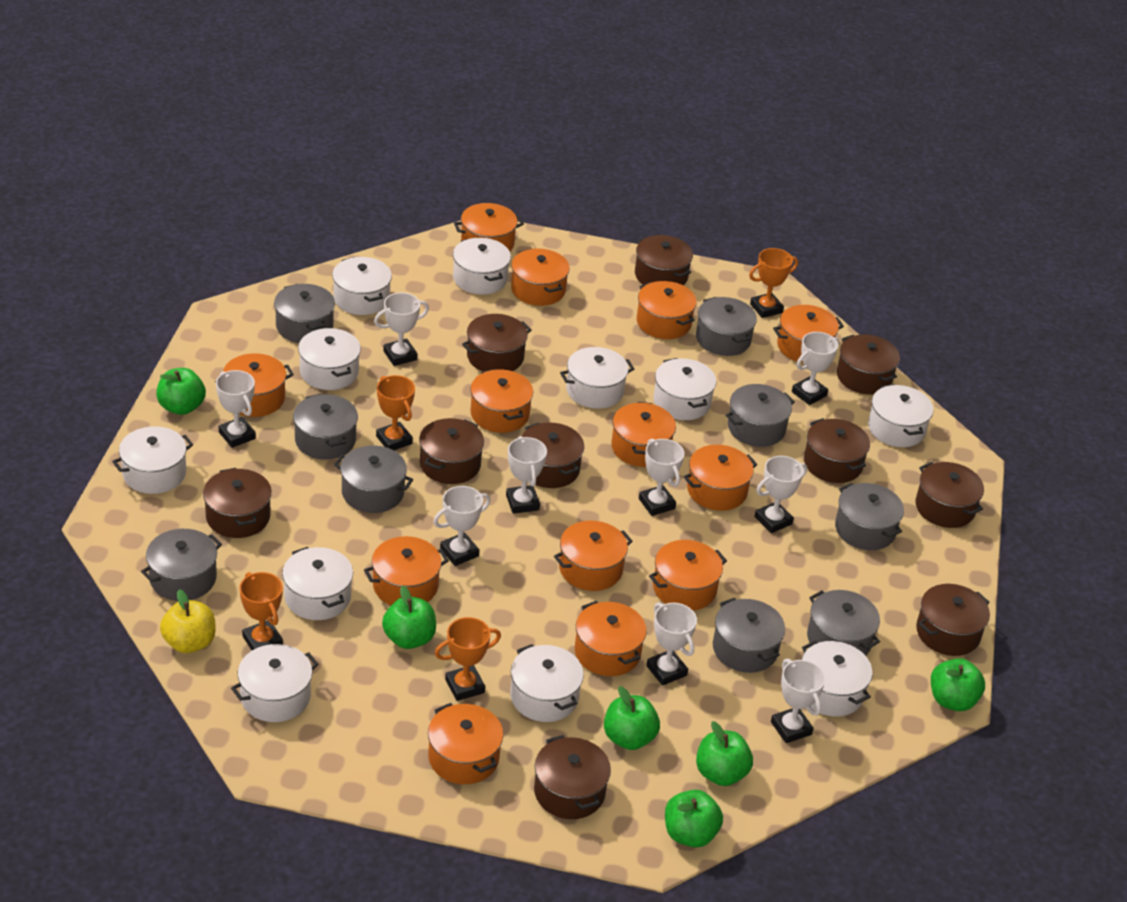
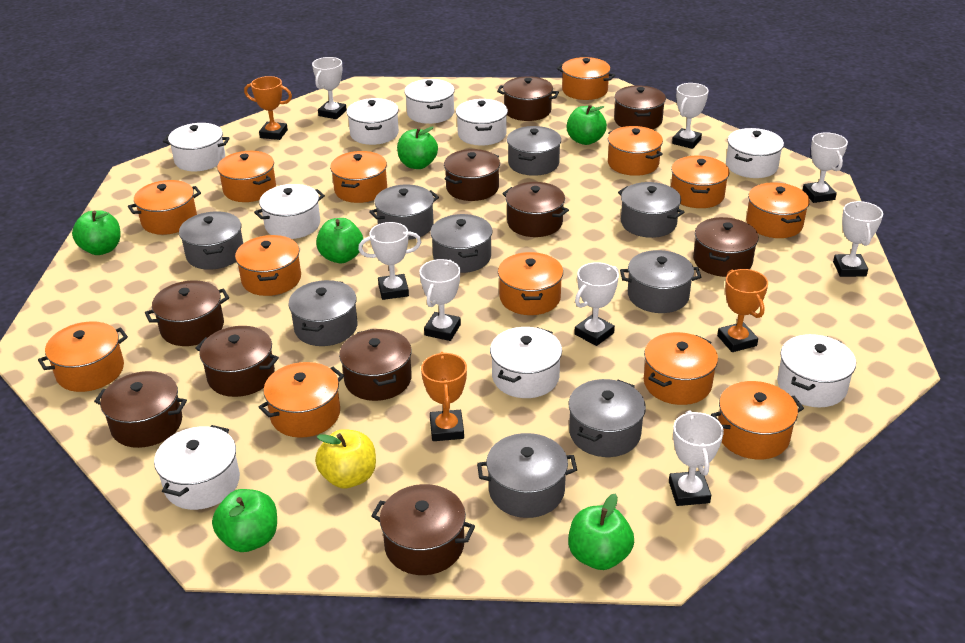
orange trophy: [239,572,283,650] [376,375,415,450] [435,617,501,701] [749,248,798,318] = 4 -> [244,76,292,140] [421,352,467,441] [717,269,768,352] = 3
white pot: [112,426,193,494] [231,644,319,722] [282,547,353,620] [298,328,361,390] [332,257,392,315] [453,238,511,295] [510,644,584,722] [560,347,634,409] [653,358,716,420] [802,640,872,717] [868,384,933,447] = 11 -> [154,425,240,510] [163,123,230,171] [254,184,325,239] [347,98,399,145] [404,79,455,124] [456,99,508,145] [490,327,562,398] [726,128,784,178] [777,334,856,407] = 9
white trophy: [216,370,256,448] [374,293,429,366] [433,486,491,566] [506,436,547,514] [639,439,684,516] [646,602,697,686] [755,456,807,533] [771,659,826,743] [792,332,839,405] = 9 -> [312,57,347,119] [358,222,421,300] [419,259,461,341] [574,262,619,346] [669,410,724,506] [672,83,709,149] [803,132,848,203] [833,201,883,277] = 8

